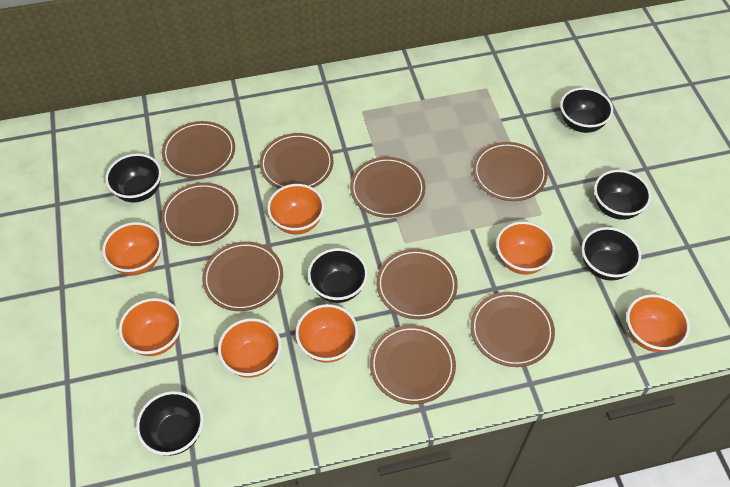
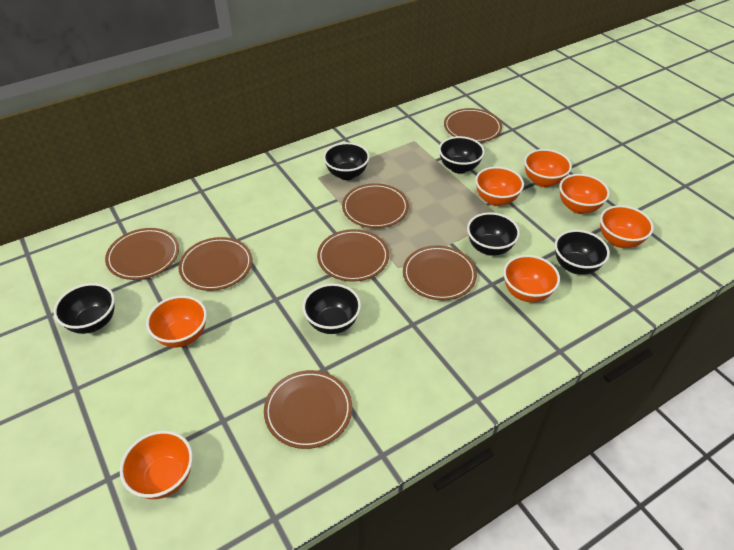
brown plate: [161,182,239,246] [162,121,235,179] [202,241,283,311] [260,133,333,188] [350,157,425,218] [370,325,456,404] [376,249,458,319] [470,292,555,367] [473,142,548,201] = 9 -> [105,228,179,280] [178,237,252,291] [264,370,352,449] [317,229,389,282] [342,183,409,228] [403,245,477,300] [444,108,502,142] = 7

